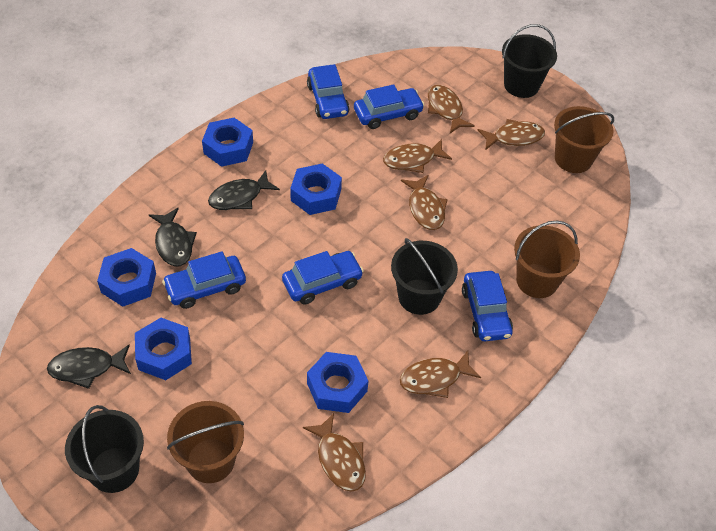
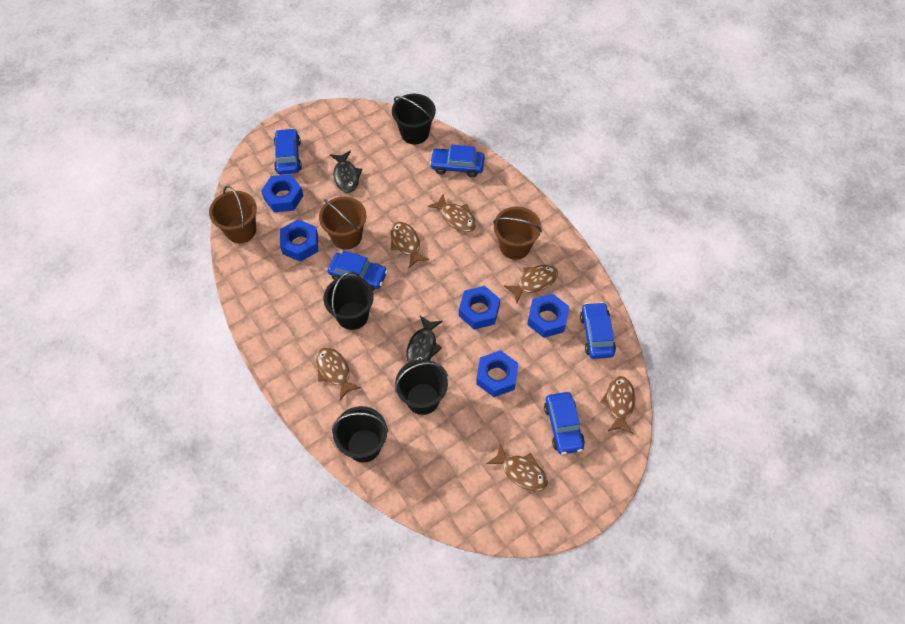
black bucket: [65,405,144,493] [391,238,458,315] [502,24,557,98] = 3 -> [324,272,374,330] [332,406,388,463] [392,94,436,144] [395,359,448,415] = 4
black fish: [47,344,131,389] [149,208,197,267] [208,170,280,210] = 3 -> [330,150,363,193] [406,316,443,363] = 2

